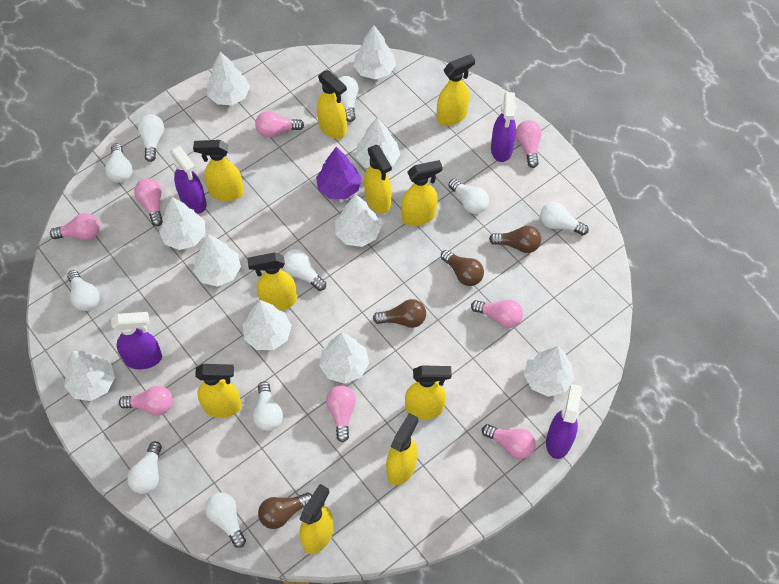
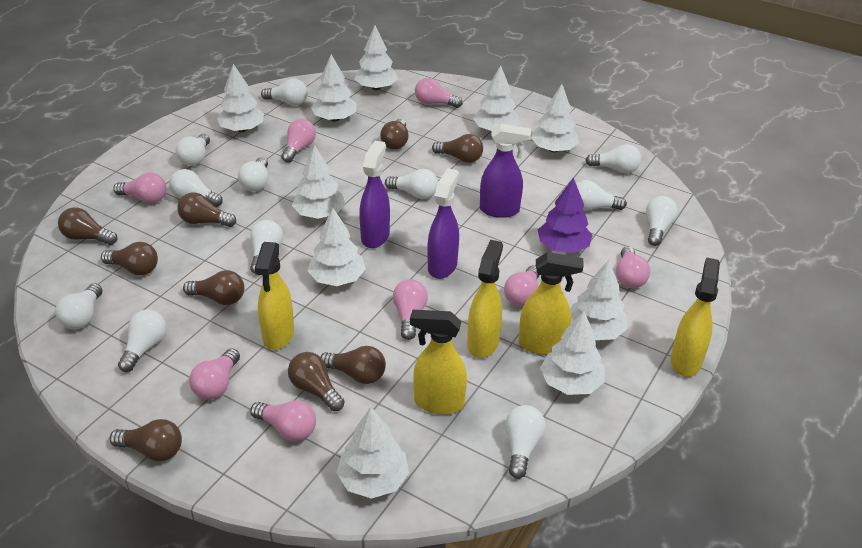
brown light bulb: [258,492,312,529] [373,299,426,328] [441,250,484,286] [489,226,541,253] = 4 -> [58,207,117,245] [101,242,158,275] [110,419,182,461] [177,193,236,227] [183,270,244,305] [288,352,344,411] [320,346,386,384] [380,119,409,149] [432,134,483,163] = 9
purple spray bottle: [111,312,162,369] [170,146,207,214] [491,92,516,162] [546,384,582,459] = 4 -> [359,141,390,248] [427,168,459,279] [480,124,531,218] = 3
white light bulb: [67,270,100,311] [105,143,133,183] [127,441,162,494] [138,114,164,162] [205,492,246,548] [253,381,283,431] [283,249,326,291] [338,76,359,122] [448,179,489,214] [540,202,589,235] = 10 -> [55,283,103,329] [118,309,167,372] [169,169,223,207] [175,134,210,166] [238,157,269,192] [250,220,283,274] [261,79,308,106] [385,169,438,199] [505,405,546,479] [576,180,627,211] [585,144,641,173] [646,196,678,246] = 12
yellow spray bottle: [193,140,244,201] [195,364,242,418] [247,252,297,311] [299,484,333,554] [317,70,347,139] [364,145,392,214] [386,413,418,485] [401,160,443,226] [405,365,452,419] [437,54,475,126] = 10 -> [255,242,294,350] [410,310,467,415] [467,240,503,358] [518,252,584,355] [671,257,720,377] = 5

